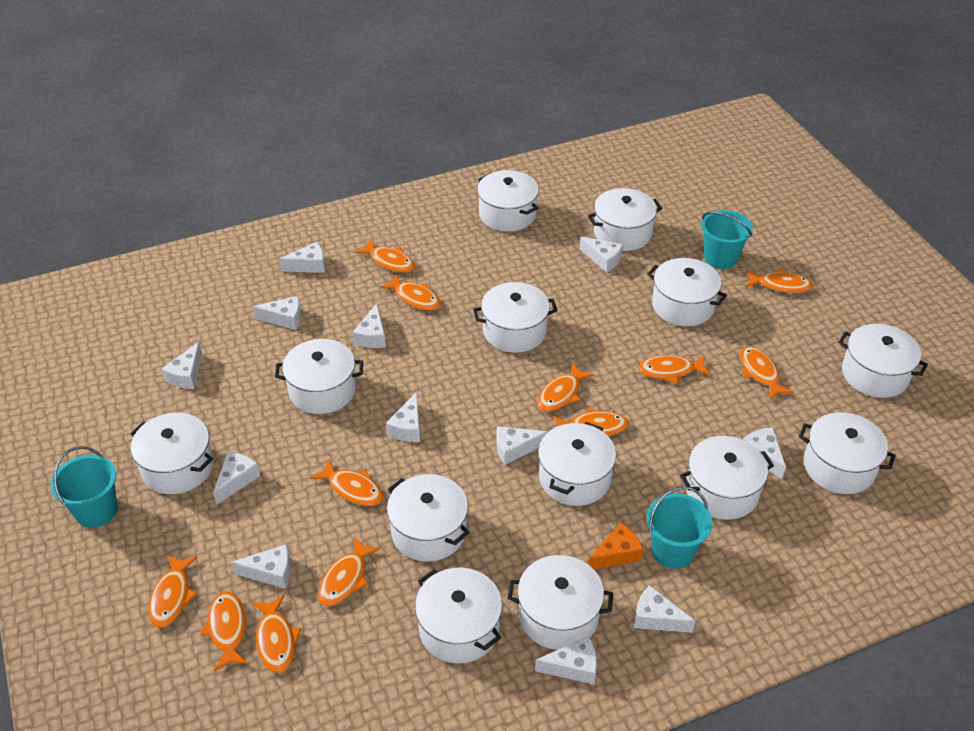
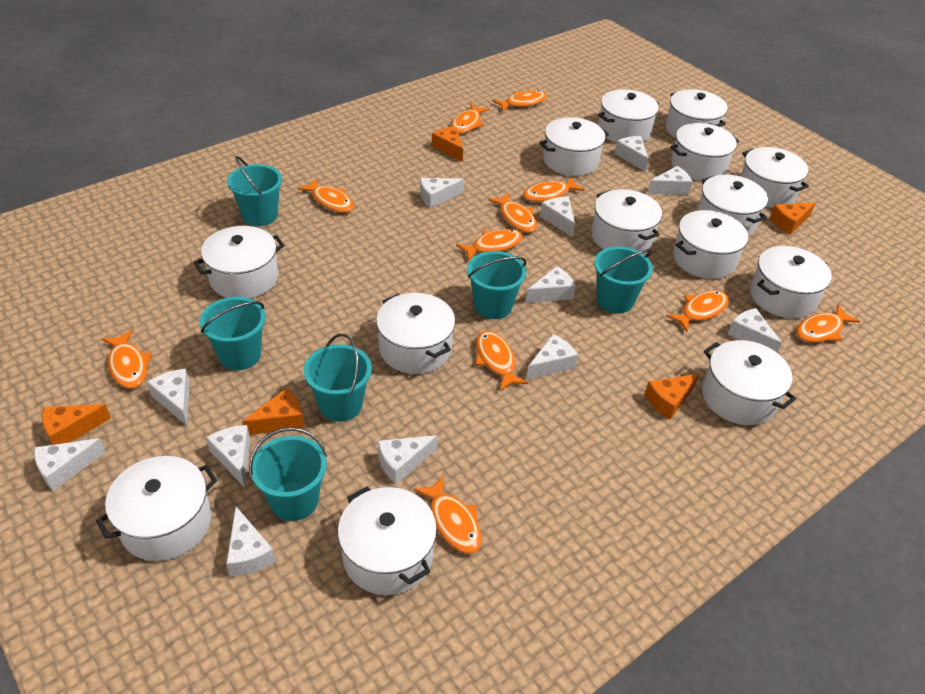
orange cheese: [588,522,644,569] = 1 -> [42,404,111,445] [242,388,304,435] [432,126,463,162] [645,374,699,420] [770,203,816,235] = 5
orange fish: [148,555,198,628] [200,592,248,671] [252,595,301,673] [310,459,384,506] [318,537,381,606] [355,240,415,273] [380,275,441,311] [537,363,594,412] [553,408,629,436] [638,355,711,384] [740,346,794,400] [746,269,813,293] = 12 -> [102,330,152,389] [297,178,354,213] [414,476,482,554] [451,103,490,134] [456,229,523,261] [475,331,528,391] [488,193,537,233] [493,90,547,111] [523,177,585,202] [666,290,729,332] [796,305,860,342] = 11
turquoise bucket: [51,446,117,528] [646,486,713,569] [701,210,753,269] = 3 -> [200,297,266,370] [227,156,282,226] [249,427,327,521] [304,334,372,422] [467,251,527,319] [594,247,653,314] = 6
white pot: [130,413,214,494] [275,339,363,414] [387,474,469,562] [415,568,502,663] [473,282,558,353] [477,170,539,232] [508,555,613,650] [538,422,616,506] [588,188,662,251] [647,258,727,326] [680,436,774,520] [799,412,896,494] [838,324,928,398] = 13 -> [96,456,217,561] [194,226,285,299] [338,486,437,595] [376,293,455,374] [539,117,609,176] [591,189,662,253] [598,89,659,143] [666,89,728,138] [670,123,739,181] [673,210,748,279] [697,175,768,236] [702,340,796,425] [740,147,809,208] [750,246,832,319] = 14

